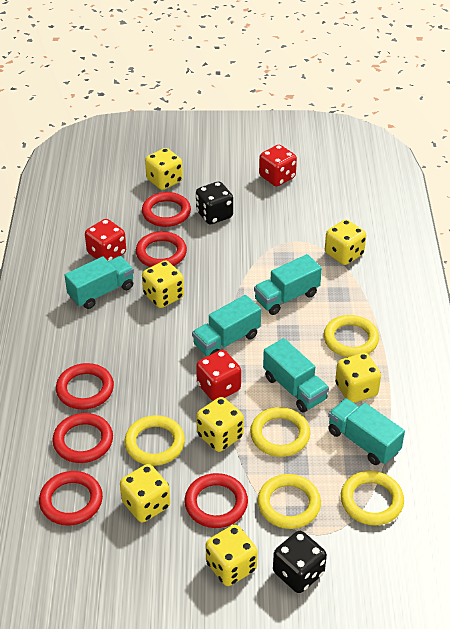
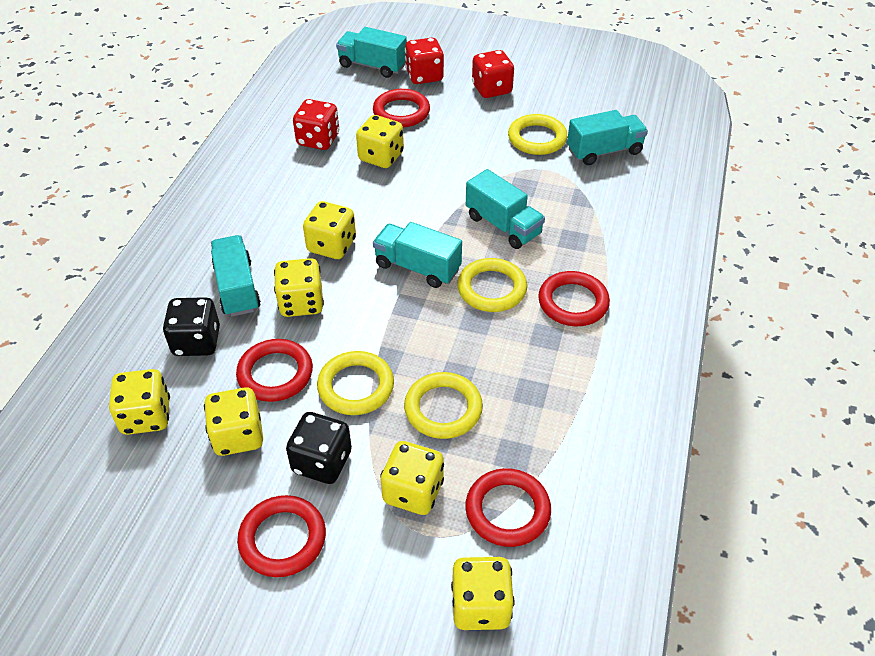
red ring: [39,471,103,526] [52,413,113,463] [56,363,114,410] [136,231,187,267] [142,192,191,227] [185,473,248,528] = 6 -> [236,339,313,402] [237,495,326,577] [373,89,430,127] [465,468,551,547] [538,271,610,326] = 5
yellow ring: [124,415,185,466] [250,407,310,457] [257,474,321,529] [324,315,379,357] [341,471,404,526] = 5 -> [317,351,394,415] [404,372,483,439] [457,258,527,312] [508,114,567,155] = 4

